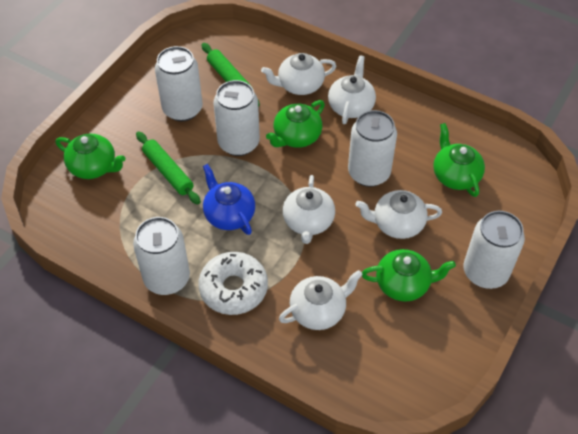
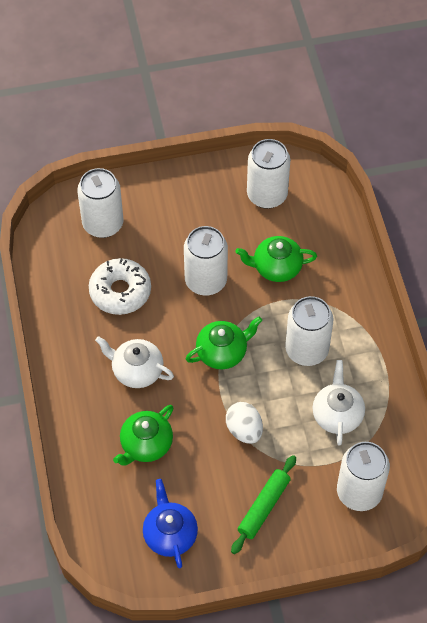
green rolling pin: [136,131,201,205] [201,43,260,107] = 2 -> [231,455,296,554] = 1
green teapot: [56,134,126,179] [266,100,325,148] [362,249,456,302] [433,123,485,197] = 4 -> [113,405,173,466] [186,317,262,369] [235,236,317,282] = 3
white egg: none = 0 -> [226,402,263,444] = 1
white teapot: [261,53,336,95] [279,270,363,330] [283,175,335,244] [328,55,376,124] [356,190,442,239] = 5 -> [95,336,174,388] [313,360,365,446] = 2

